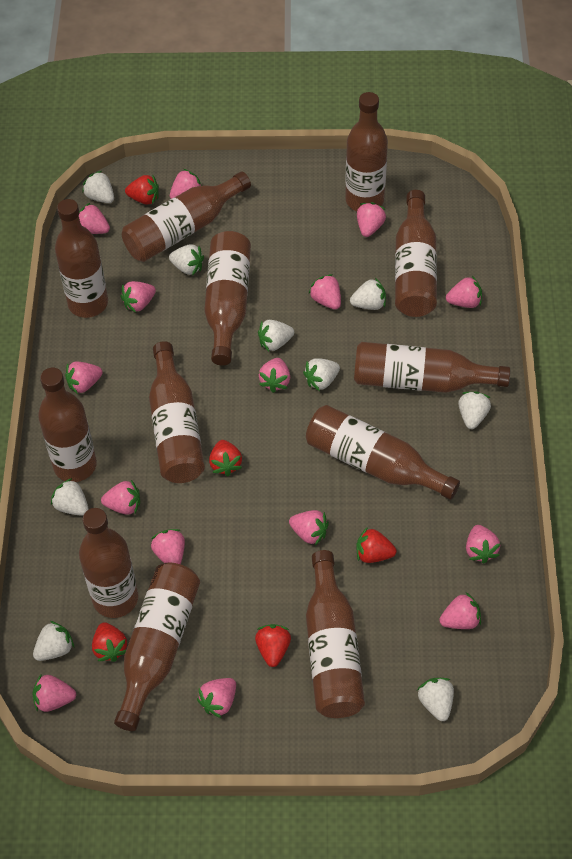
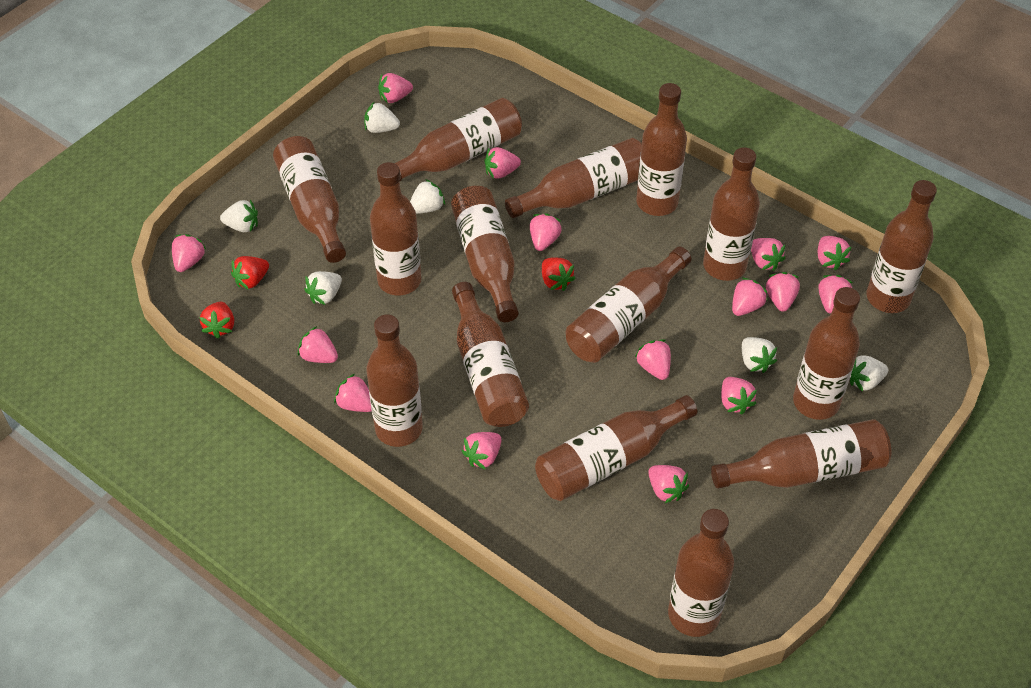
brown bottle: [38,368,97,482] [55,199,108,318] [79,508,138,618] [114,563,200,731] [122,171,251,262] [149,341,205,483] [204,231,251,366] [306,405,460,500] [306,550,365,718] [345,92,388,211] [354,342,510,393] [395,190,437,317] = 12 -> [273,136,346,263] [366,314,423,447] [370,162,421,296] [395,98,522,182] [451,186,519,322] [452,282,529,427] [505,138,642,218] [535,395,697,501] [566,247,692,363] [636,83,687,216] [668,509,734,637] [703,147,760,281] [711,419,891,489] [793,287,860,420] [866,180,937,313] = 15
red strawberry: [92,622,127,662] [125,175,159,205] [209,440,242,476] [255,624,291,667] [356,527,397,563] = 5 -> [199,302,234,339] [231,256,269,290] [542,258,576,291] = 3
white strawberry: [33,621,74,661] [51,478,89,516] [82,171,114,203] [169,245,204,276] [258,320,294,351] [303,358,340,391] [350,278,386,310] [417,678,454,721] [458,391,491,429] = 9 -> [220,200,258,232] [304,271,342,305] [364,101,400,133] [410,179,445,214] [742,337,777,373] [850,355,888,392] = 6

